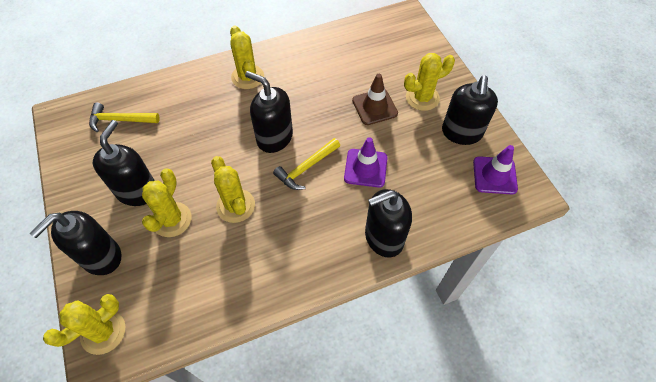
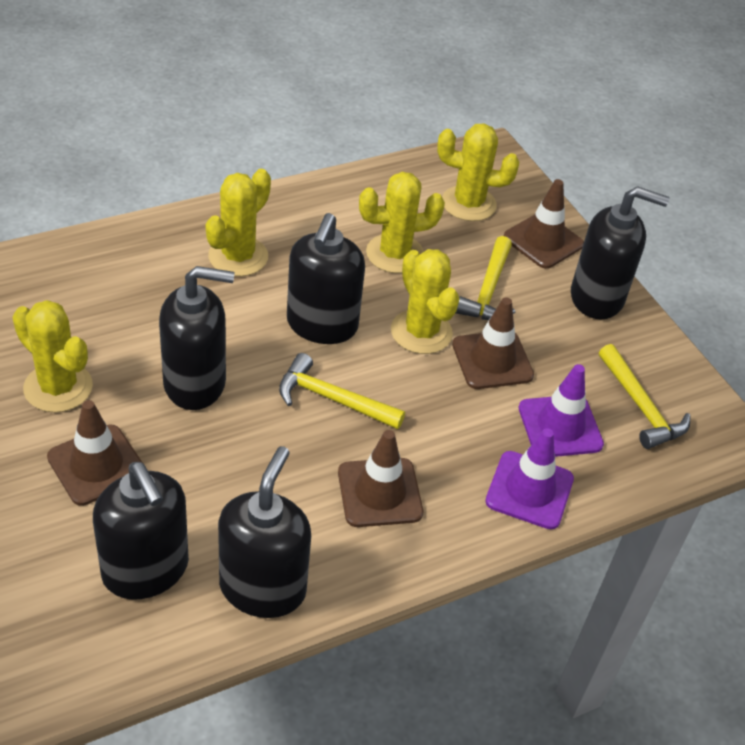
brown traffic cone: [352,74,398,125] = 1 -> [47,400,142,506] [338,430,423,527] [452,297,534,389] [504,179,584,269] = 4
yellow hammer: [89,103,159,132] [273,138,340,190] = 2 -> [279,353,405,429] [456,236,516,320] [599,344,691,449] = 3

